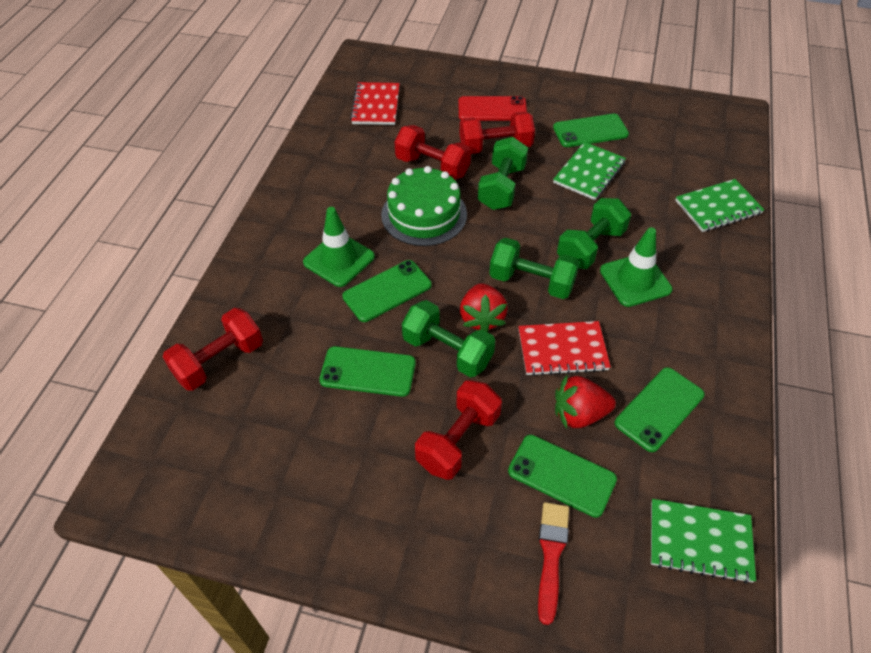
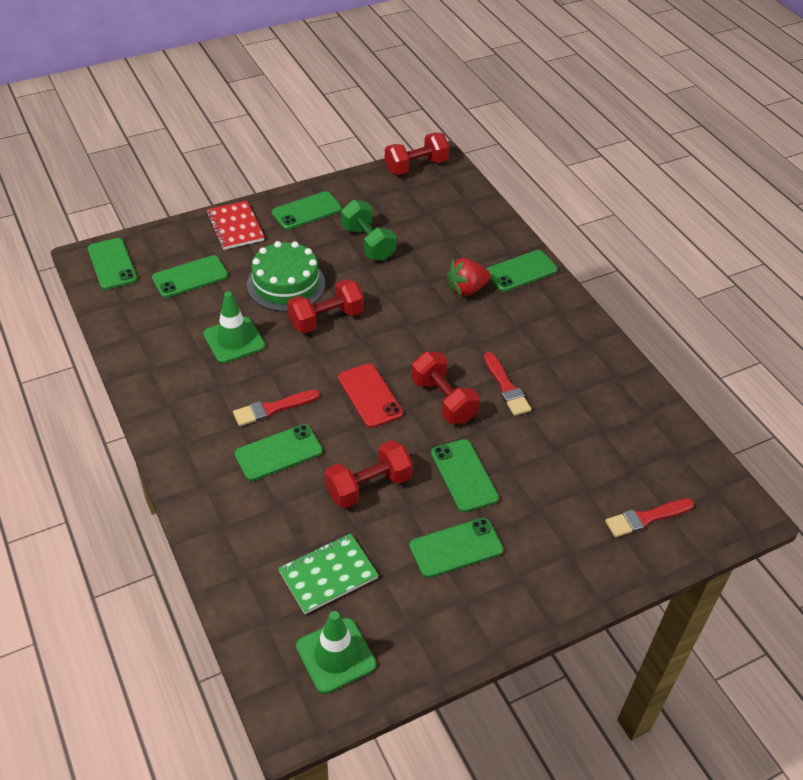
green dumbbell: [402,300,495,377] [478,137,528,210] [489,238,580,299] [557,198,631,269] = 4 -> [341,200,396,261] = 1
green notebook: [553,142,626,200] [651,499,756,583] [675,179,764,232] = 3 -> [278,533,378,614] = 1
green phone: [319,346,416,397] [342,260,432,322] [508,435,617,518] [553,114,629,147] [615,367,704,452] = 5 -> [88,238,137,290] [152,255,228,298] [234,424,323,481] [272,191,342,230] [409,518,503,578] [431,439,499,512] [486,250,558,292] = 7
red brush: [538,502,569,625] = 1 -> [233,390,320,426] [484,352,531,416] [605,498,694,537] = 3
red notebook: [350,82,400,125] [518,321,611,376] = 2 -> [206,201,265,250] = 1
red strawberry: [460,283,508,332] [555,375,616,429] = 2 -> [447,258,491,296] = 1

